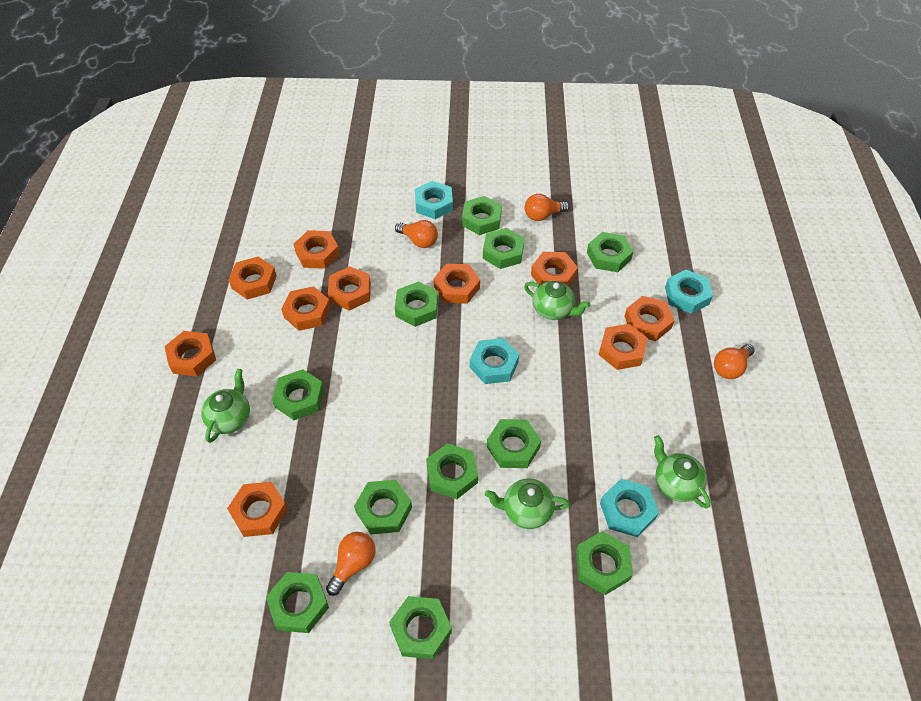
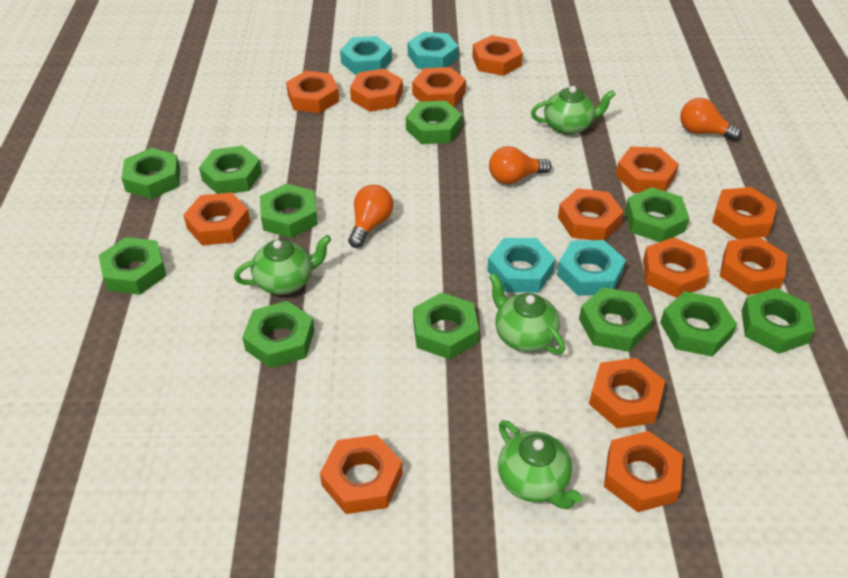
orange light bulb: [326,532,375,596] [395,220,438,248] [525,194,570,221] [714,344,755,379] = 4 -> [348,185,393,248] [489,146,552,184] [680,98,742,141] = 3
orange nut: [164,331,216,376] [227,482,288,537] [228,257,277,300] [281,286,331,331] [294,230,340,269] [328,266,371,311] [434,264,480,304] [531,252,578,286] [599,324,648,370] [624,296,675,341] = 10 -> [183,192,250,246] [286,71,339,113] [320,435,402,514] [350,69,403,112] [412,67,466,107] [472,35,523,76] [558,188,624,241] [589,358,665,429] [604,431,683,512] [616,147,679,193] [643,237,709,298] [712,187,777,239] [720,237,787,295] = 13

